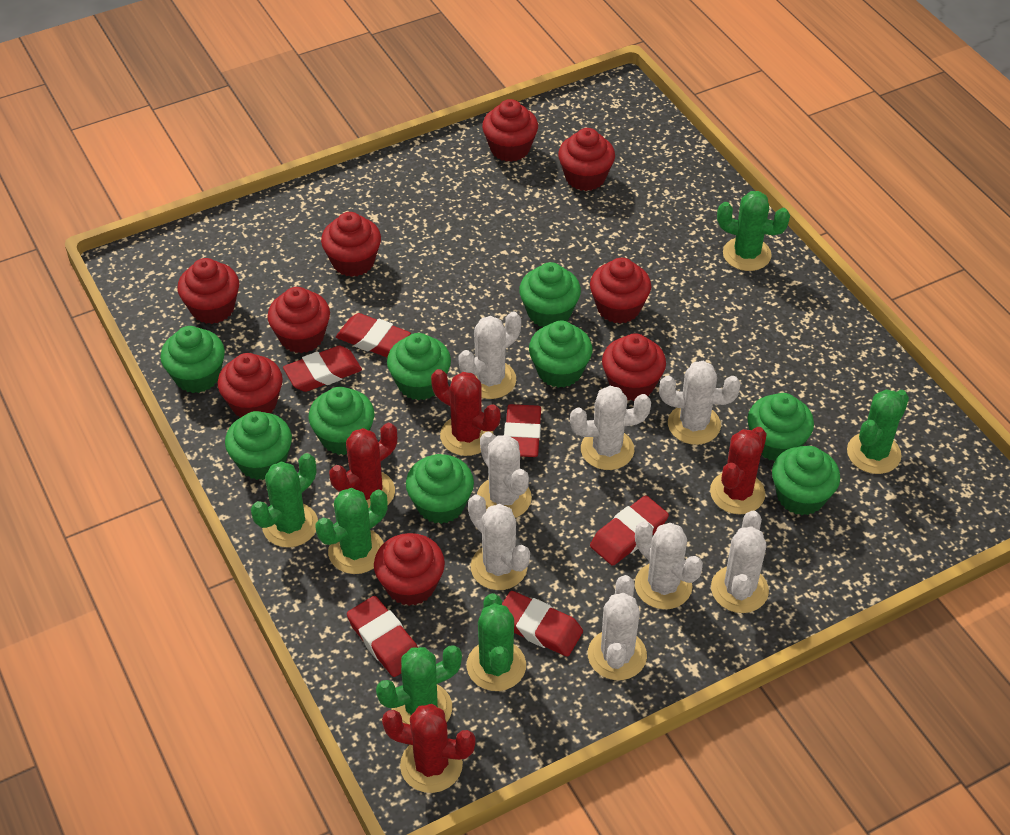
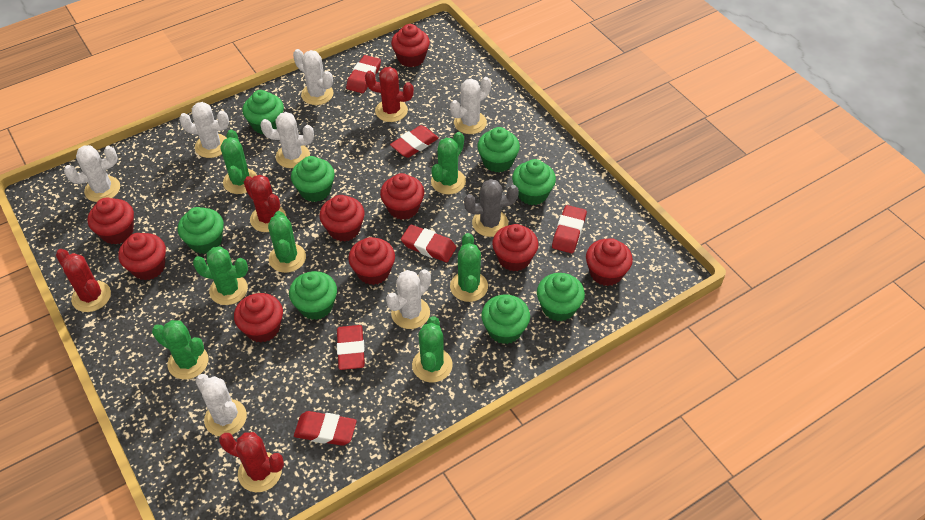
green cactus: [251,453,318,548] [316,488,388,574] [376,645,462,724] [467,593,526,691] [717,191,790,271] [847,389,909,474] = 6 -> [152,320,209,380] [193,246,248,305] [220,130,257,194] [268,211,306,273] [412,316,453,383] [431,132,466,194] [450,233,488,302] = 7
green cupcake: [160,326,225,393] [225,411,292,480] [309,387,374,455] [387,333,451,400] [406,454,474,524] [519,262,581,327] [529,320,592,388] [748,393,814,461] [772,446,840,515] = 9 -> [178,207,224,254] [243,90,284,134] [289,271,337,320] [291,156,335,202] [477,127,520,172] [481,295,530,344] [512,159,556,205] [537,273,585,321] = 8
grey cactus: none = 0 -> [464,179,519,237] = 1
white cactus: [458,311,521,399] [468,494,530,590] [477,432,532,518] [570,386,651,470] [588,575,647,680] [635,521,703,609] [659,361,741,445] [711,511,769,613] = 8 -> [64,145,120,202] [179,102,229,158] [195,374,247,436] [260,112,314,168] [293,49,334,105] [386,269,431,329] [450,77,491,134] = 7

